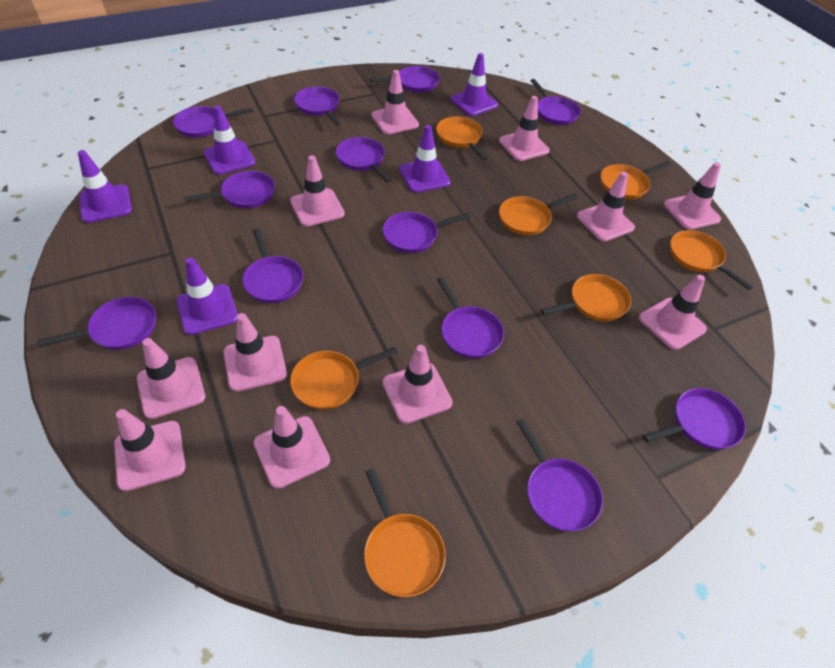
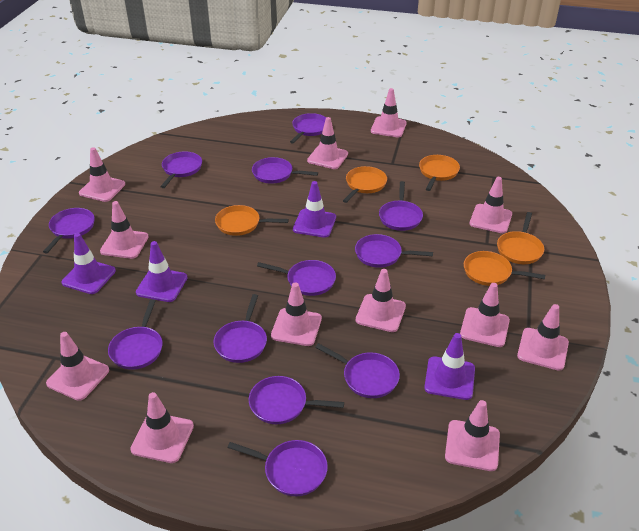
orange pan: [290,347,398,410] [364,468,446,597] [436,116,487,160] [499,194,578,235] [541,274,631,322] [600,161,671,199] [670,230,753,290] = 7 -> [215,205,289,236] [343,166,387,203] [419,155,460,191] [464,251,545,286] [497,212,544,264] = 5
pink traffic cone: [114,409,186,491] [137,338,205,419] [223,313,287,392] [254,406,330,489] [290,155,345,227] [371,70,419,134] [382,345,453,424] [499,96,550,161] [577,172,635,242] [639,275,707,350] [664,162,721,230] = 11 -> [46,332,109,401] [79,147,125,202] [100,201,149,259] [130,392,194,463] [271,282,322,346] [307,117,348,169] [356,269,406,332] [371,88,407,137] [445,400,500,471] [460,283,510,347] [470,177,512,233] [517,304,569,371] = 12
purple traffic cone: [78,150,132,223] [176,257,238,335] [204,105,256,175] [399,125,451,193] [451,53,498,116] = 5 -> [61,233,116,294] [136,241,187,302] [293,181,336,238] [424,333,475,400] = 4

